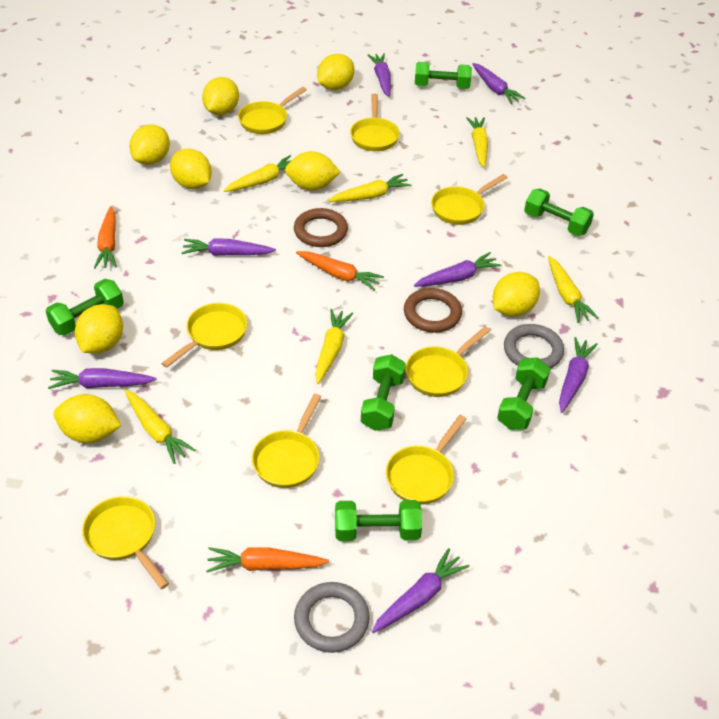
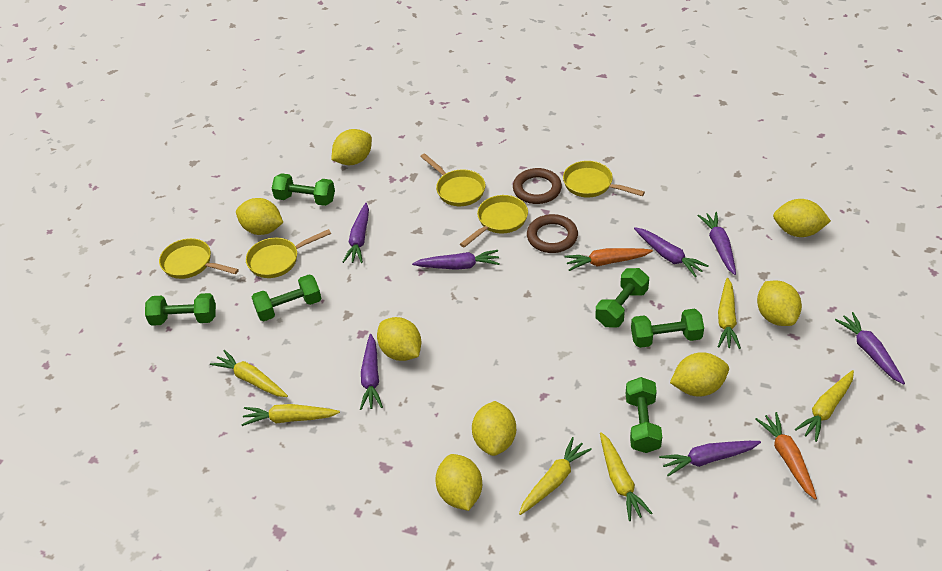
grey ring: [294,582,370,653] [504,324,564,369] = 2 -> none = 0
orange carrot: [94,206,117,269] [206,547,329,572] [296,251,384,290] = 3 -> [565,248,653,271] [755,412,817,500] = 2
yellow pan: [82,496,169,589] [161,303,247,368] [238,87,307,134] [252,394,321,488] [350,94,400,151] [386,415,466,504] [406,326,490,397] [431,174,508,225] = 8 -> [159,238,239,279] [246,229,331,278] [420,153,485,206] [460,195,528,248] [563,161,645,198] = 5

